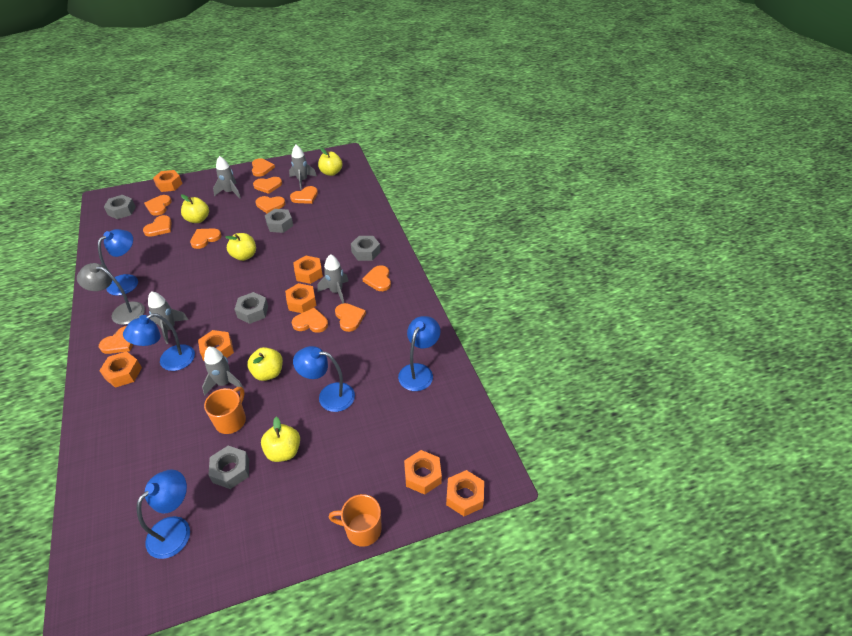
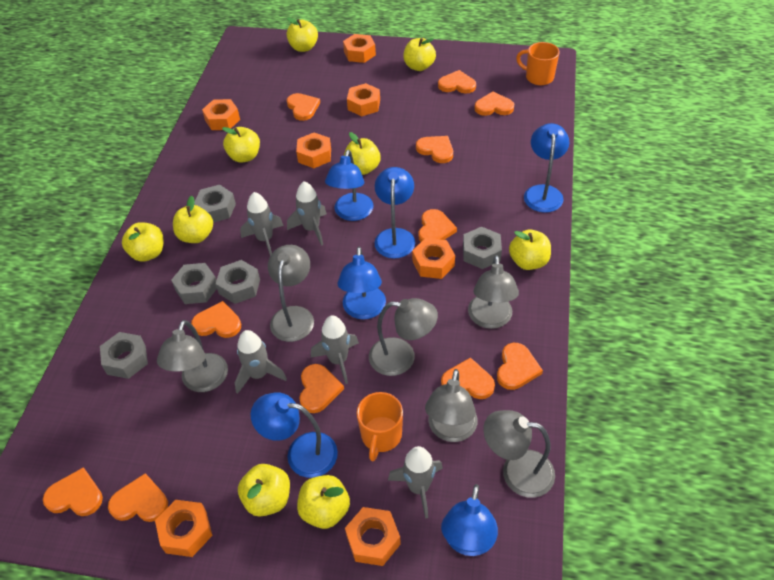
blue lamp: [98,229,138,296] [123,313,195,371] [136,469,190,559] [293,346,355,412] [398,316,441,391] = 5 -> [251,392,338,478] [325,150,373,221] [338,247,386,319] [375,167,415,259] [441,484,498,556] [524,123,569,213] = 6
grey lamp: [77,263,145,325] = 1 -> [157,320,228,392] [268,245,314,342] [369,298,438,376] [425,369,477,442] [468,255,519,329] [483,410,555,498] = 6
yellow apple: [181,194,209,223] [225,233,256,261] [247,347,283,381] [261,417,300,462] [318,148,342,176] = 5 -> [122,222,163,262] [173,196,213,243] [222,127,260,163] [238,464,290,517] [286,17,318,52] [297,475,350,529] [344,132,381,175] [403,38,436,71] [509,229,551,270] = 9

